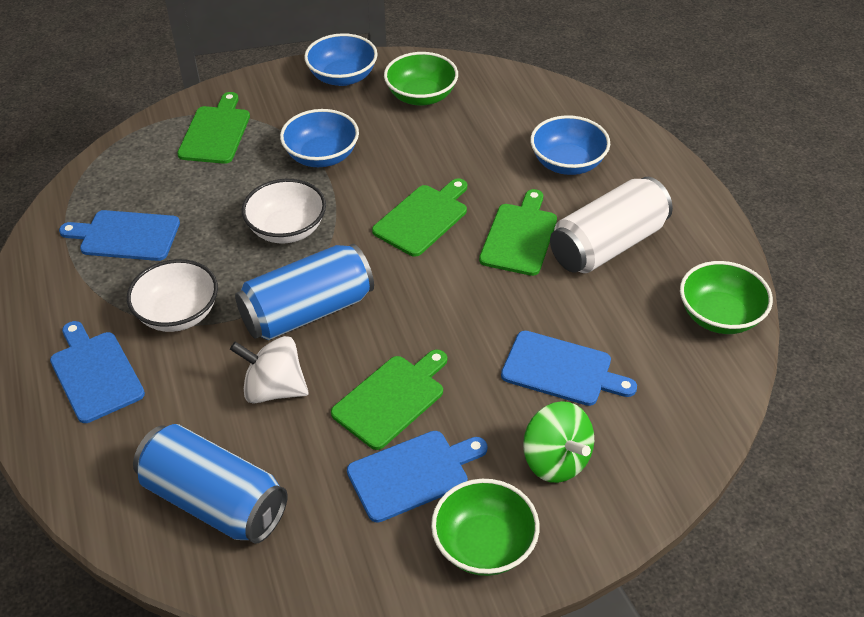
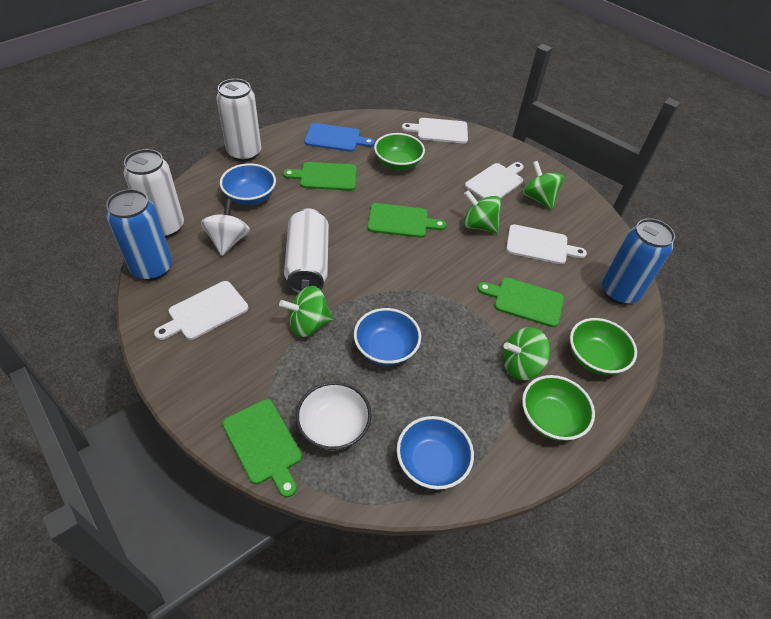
blue cutting board: [50,321,145,423] [59,210,180,261] [347,431,488,523] [501,331,637,406] = 4 -> [304,123,375,152] = 1
green spinning top: [523,401,594,483] = 1 -> [279,286,333,337] [463,190,501,233] [503,327,550,380] [522,161,564,210] = 4
white bowl: [127,259,218,332] [242,179,326,243] = 2 -> [296,382,371,451] = 1
white can: [550,177,673,273] = 1 -> [124,149,184,238] [216,79,261,162] [284,209,329,293] = 3
white cutting board: none = 0 -> [154,281,248,340] [402,118,468,144] [465,162,524,198] [506,224,587,264] = 4

